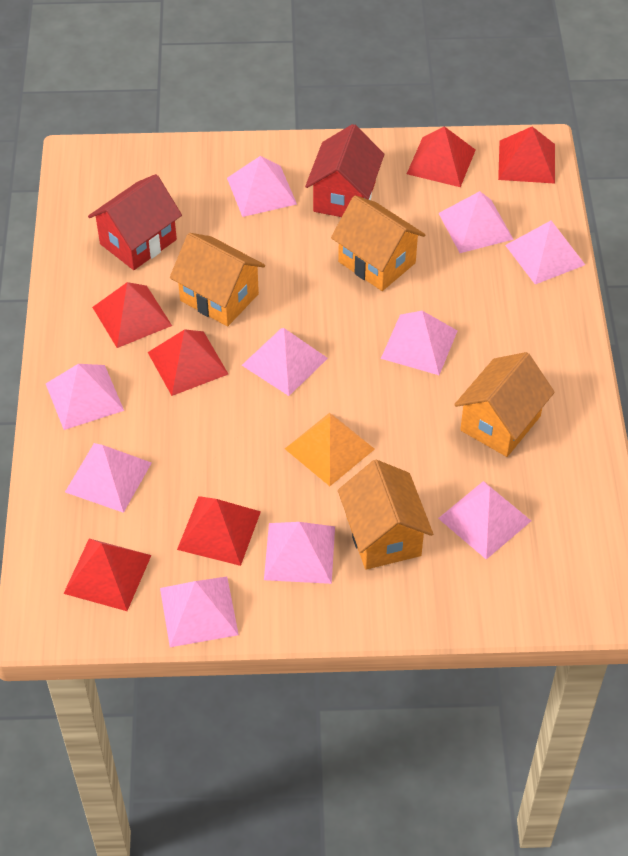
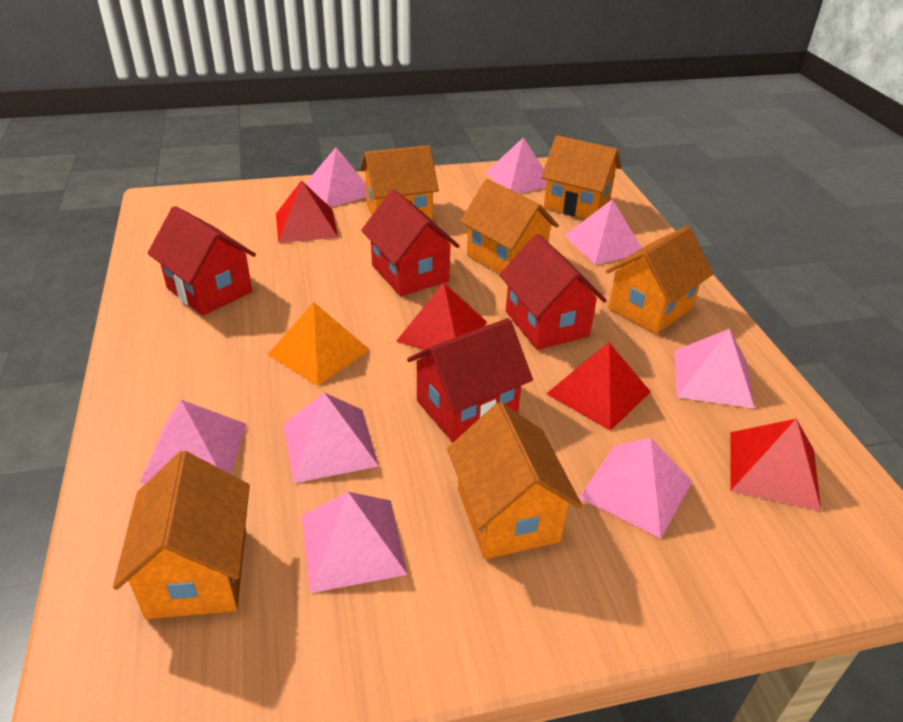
orange house: [170,233,265,326] [331,195,426,291] [338,460,433,570] [454,352,555,457] = 4 -> [113,451,250,619] [360,145,439,220] [447,402,582,559] [460,179,559,274] [541,135,621,219] [606,226,713,334] = 6
pink pyramid: [46,364,124,430] [65,443,152,513] [160,577,239,647] [227,156,297,217] [242,328,328,396] [264,522,335,584] [381,311,457,375] [438,191,514,253] [438,481,531,560] [505,221,585,284] = 10 -> [140,400,247,483] [283,393,379,483] [301,492,408,593] [305,147,366,207] [485,137,547,193] [564,199,642,265] [578,438,692,539] [674,329,755,409] = 8
red house: [88,174,182,270] [305,124,384,217] = 2 -> [147,206,256,315] [361,190,460,296] [407,318,533,442] [499,234,607,350] = 4
red pyramid: [63,538,151,611] [92,282,172,348] [148,329,228,396] [177,496,261,566] [407,126,475,187] [498,127,555,184] = 6 -> [276,180,338,243] [396,282,487,350] [546,343,651,431] [730,419,821,511] = 4

